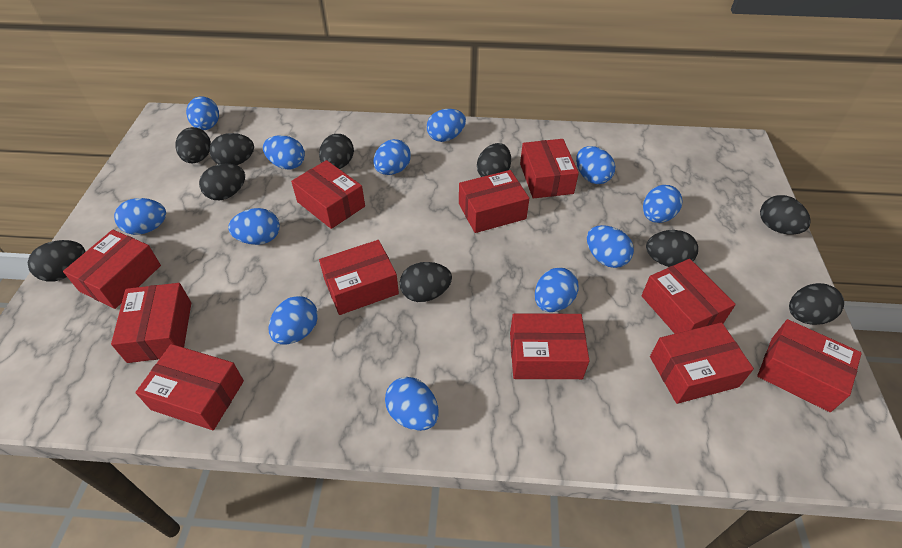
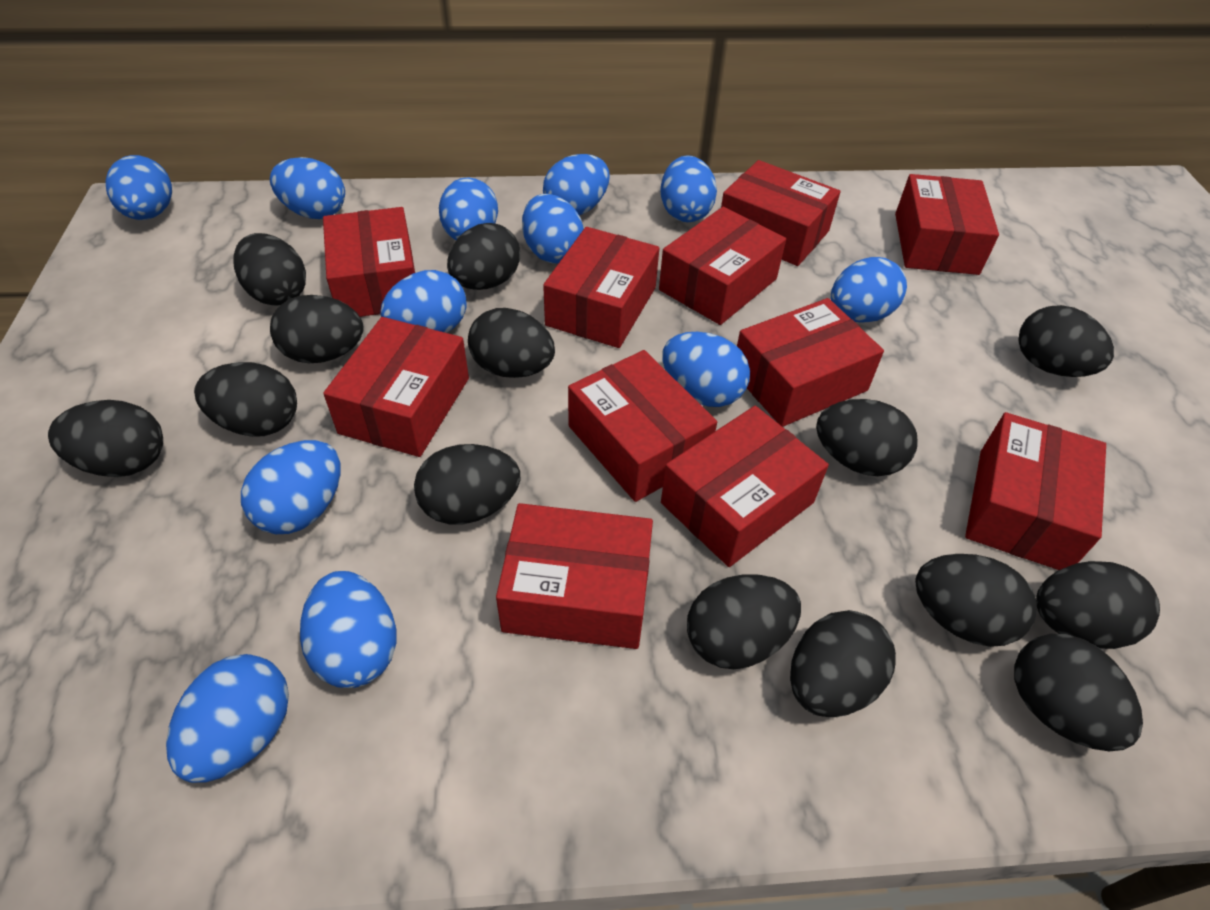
black egg: [28,240,86,282] [175,127,211,163] [199,164,245,200] [209,133,254,165] [319,134,354,169] [400,262,452,302] [477,143,511,177] [646,230,698,267] [760,195,811,235] [789,283,844,325] = 10 -> [48,400,163,477] [194,362,297,437] [233,233,306,306] [270,295,364,363] [414,444,520,524] [447,223,520,290] [468,308,555,378] [687,575,801,669] [790,610,896,717] [816,399,918,476] [915,554,1037,647] [1014,634,1143,751] [1019,305,1114,377] [1036,561,1160,649] = 14

